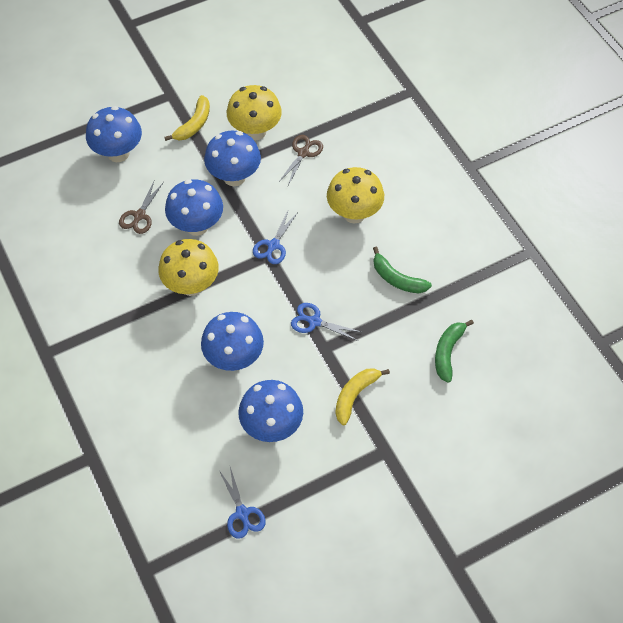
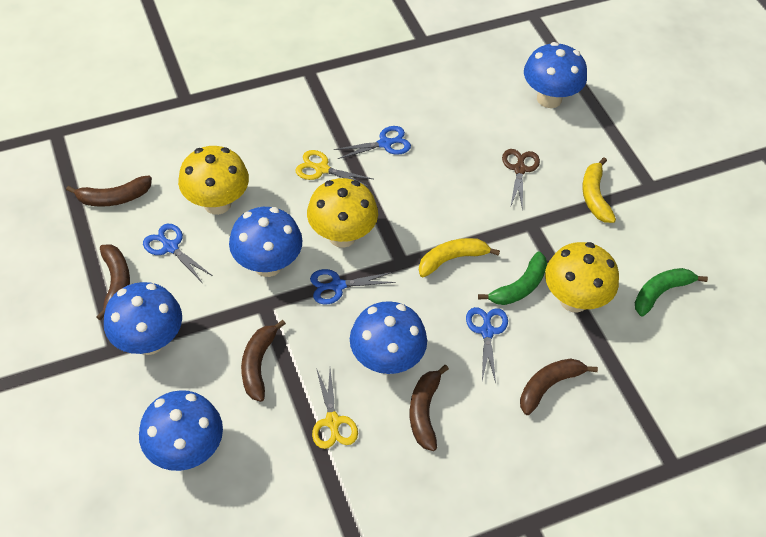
blue scissors: [219,467,266,539] [253,209,298,264] [291,303,361,341] = 3 -> [143,224,213,282] [310,269,396,305] [334,126,411,159] [466,307,508,383] = 4
brown banana: none = 0 -> [66,176,152,207] [97,244,130,320] [241,320,286,402] [410,365,449,451] [520,359,598,415] = 5
brown scissors: [119,179,164,234] [279,135,323,185] = 2 -> [502,149,540,211] = 1
yellow scissors: none = 0 -> [296,150,373,188] [312,368,358,449] = 2

